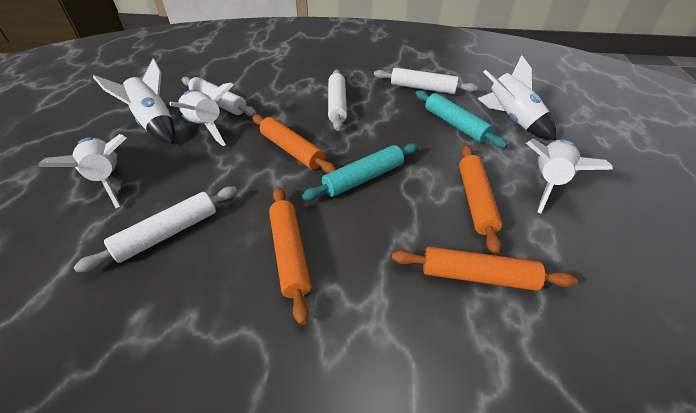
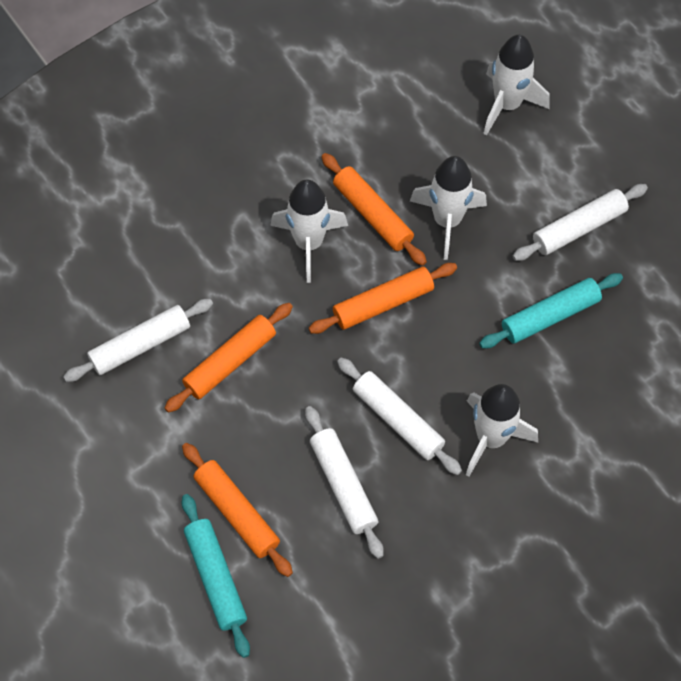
white rocket: [38,134,126,208] [93,58,175,144] [169,83,234,146] [477,55,556,140] [526,139,613,213] = 5 -> [270,179,348,283] [410,156,487,260] [466,384,538,476] [483,35,550,135] = 4

